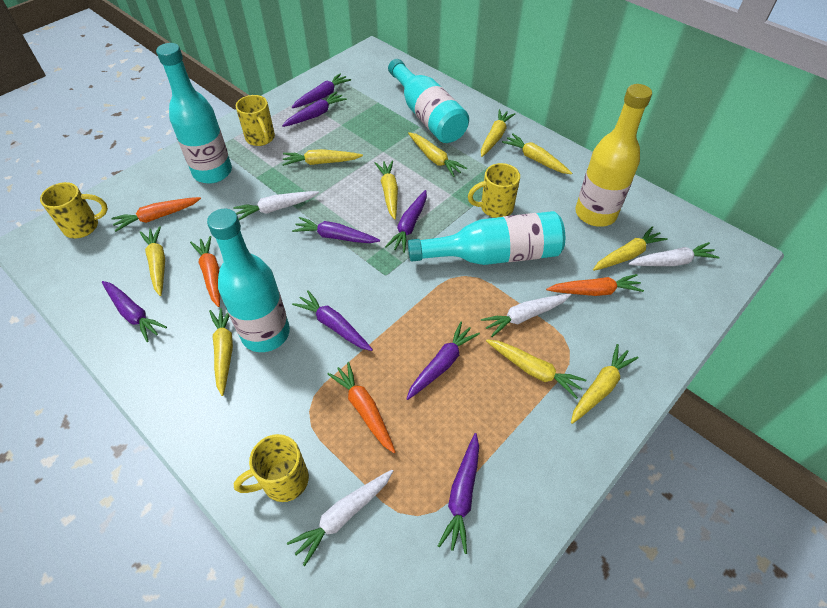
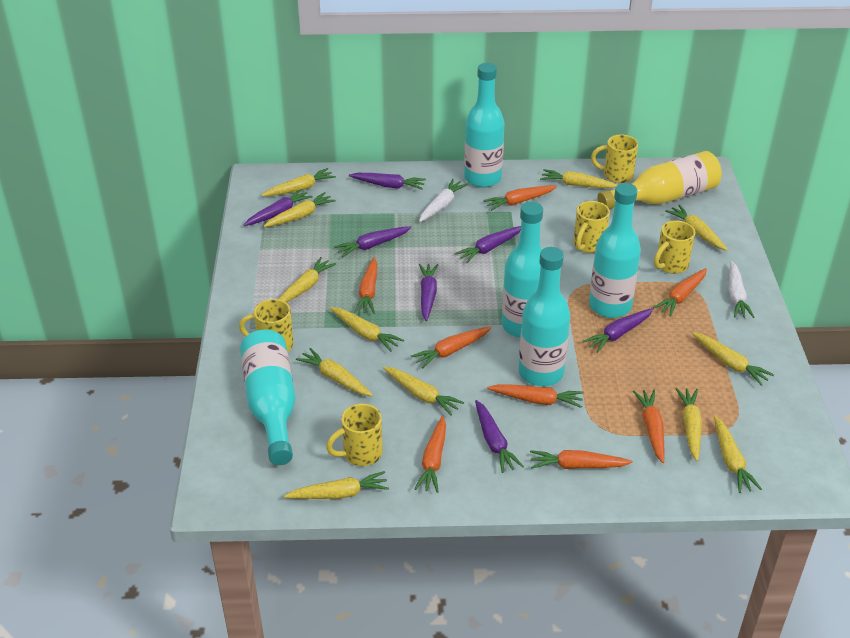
orange carrot: [111,197,201,232] [190,236,220,307] [328,362,395,453] [546,274,644,296] = 4 -> [354,257,377,314] [411,326,491,369] [415,416,446,493] [483,185,557,211] [487,384,584,408] [530,450,633,469] [633,390,665,463] [653,268,707,317] = 8
purple carrot: [102,281,167,342] [282,91,347,127] [292,73,351,108] [292,217,380,243] [292,290,373,351] [385,190,427,253] [406,322,480,400] [438,433,479,554] = 8 -> [244,189,313,226] [334,226,412,257] [349,173,426,190] [419,264,439,321] [455,226,521,263] [475,400,524,473] [583,308,653,353] = 7
turquoise bottle: [156,43,232,184] [207,209,290,352] [388,59,469,143] [408,211,565,265] = 4 -> [240,330,296,465] [464,63,505,188] [502,202,543,338] [519,247,570,386] [589,183,641,318] = 5
white carrot: [233,191,319,220] [287,470,393,566] [481,294,571,337] [628,242,720,266] = 4 -> [419,179,468,222] [729,261,755,318] = 2
yellow carrot: [139,226,165,296] [209,308,233,396] [282,149,363,166] [375,160,398,220] [408,132,467,177] [481,109,515,157] [486,339,587,399] [502,133,572,174] [571,344,639,424] [593,226,668,271] = 10 -> [261,168,336,196] [264,192,336,227] [279,257,336,303] [284,471,389,499] [296,348,373,396] [330,307,404,352] [383,367,464,416] [540,169,617,188] [665,205,728,251] [675,388,702,461] [692,332,774,386] [714,416,762,493] = 12
yellow mug: [40,182,108,238] [234,434,309,502] [236,95,275,146] [468,163,520,218] = 4 -> [239,299,294,352] [326,404,383,466] [573,201,610,253] [591,135,638,183] [654,221,695,274] = 5

